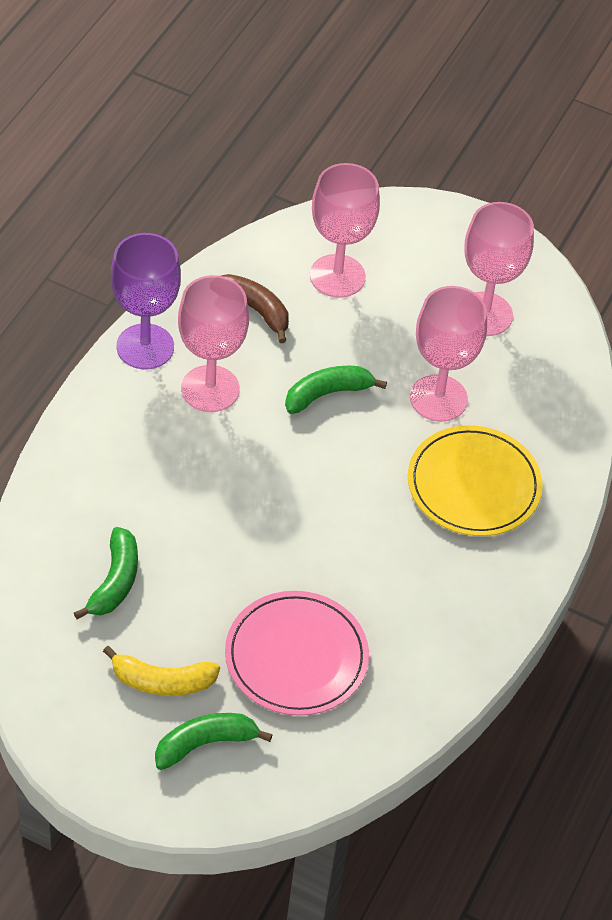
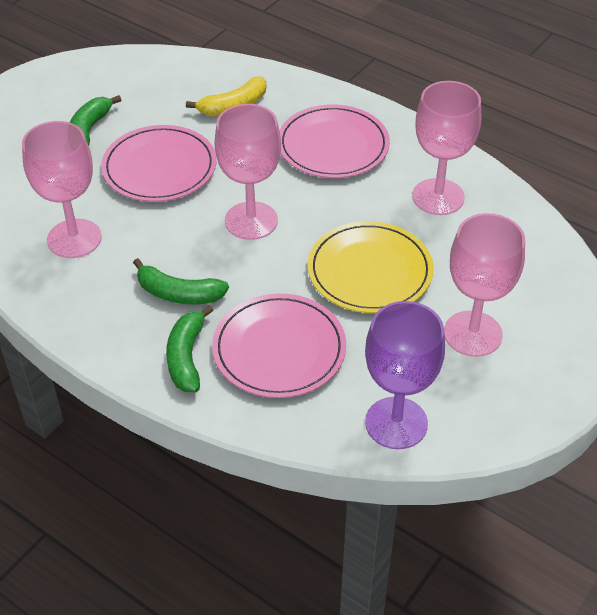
brown banana: [221,274,289,343] = 1 -> none = 0
pink plate: [225,591,369,716] = 1 -> [101,125,217,202] [212,293,346,398] [279,104,390,178] = 3

